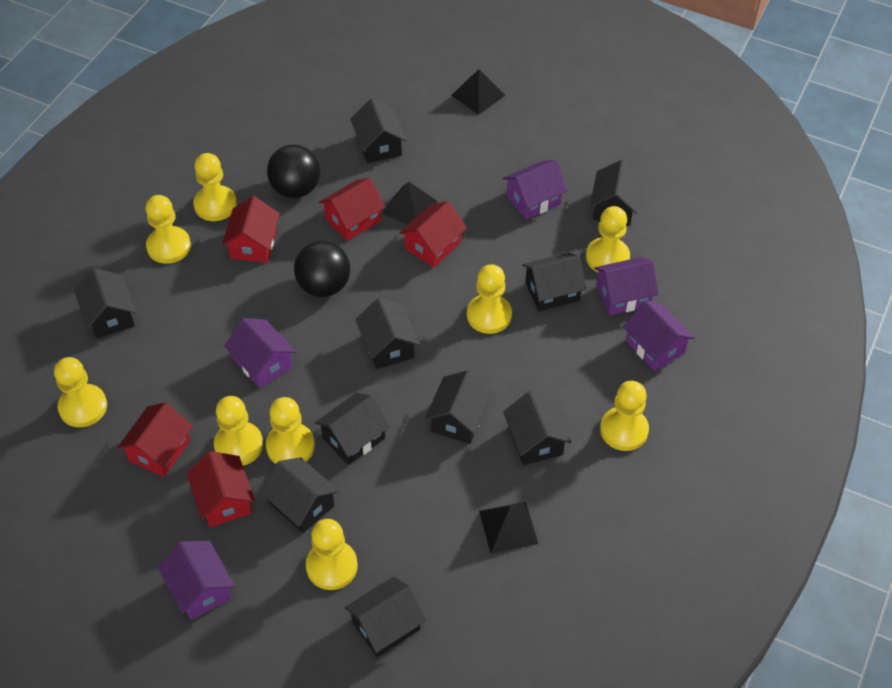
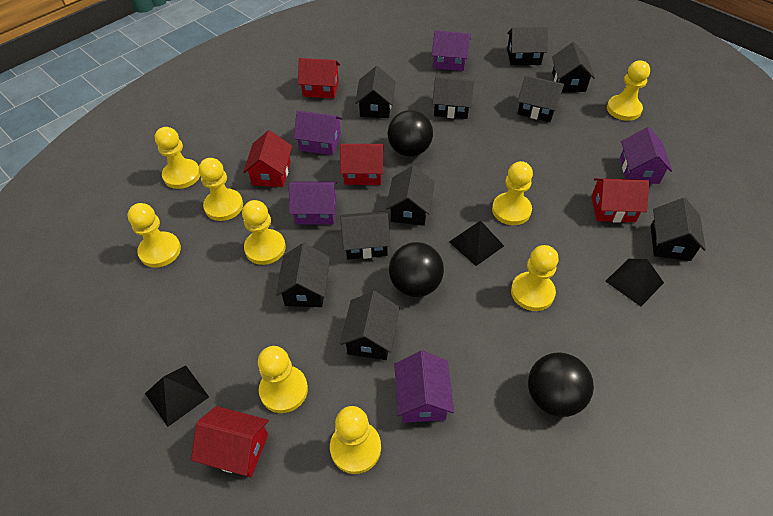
black ball: [267,144,320,198] [294,241,350,297] = 2 -> [388,110,433,157] [389,242,444,297] [528,352,594,417] = 3

